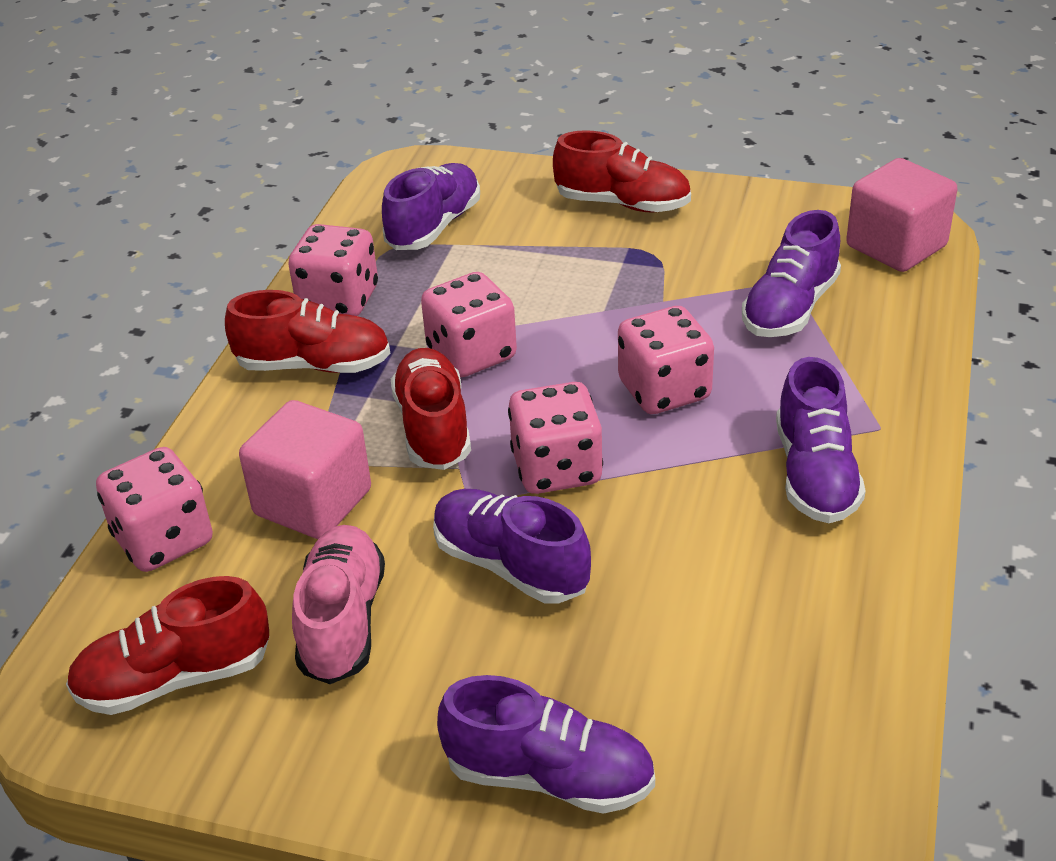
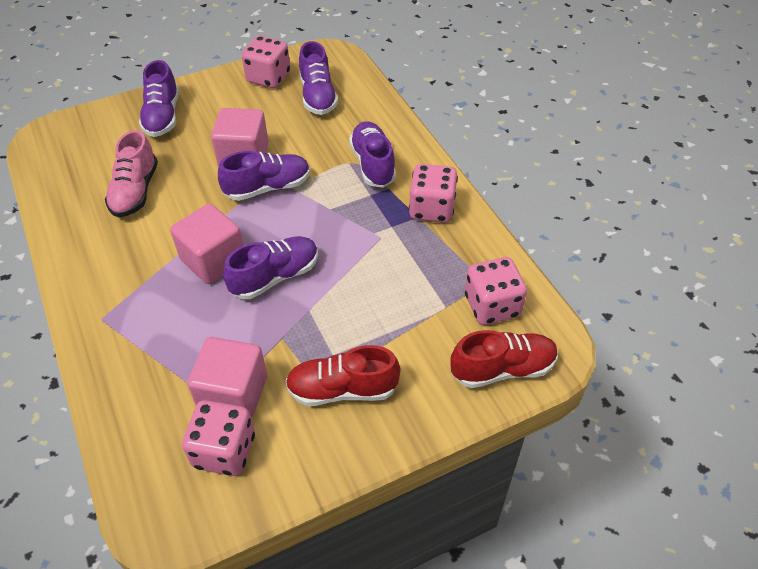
pink cube: [239,400,371,539] [846,158,957,272] = 2 -> [170,204,243,284] [187,337,267,419] [211,108,269,167] = 3
pink dice: [96,447,213,572] [288,224,378,316] [421,272,517,377] [508,382,603,494] [618,306,714,414] = 5 -> [182,400,255,476] [242,36,290,88] [409,164,458,223] [465,257,527,325] = 4
red shoe: [66,576,269,715] [225,290,390,373] [391,348,471,470] [553,130,691,213] = 4 -> [285,345,401,406] [450,330,558,388] = 2

